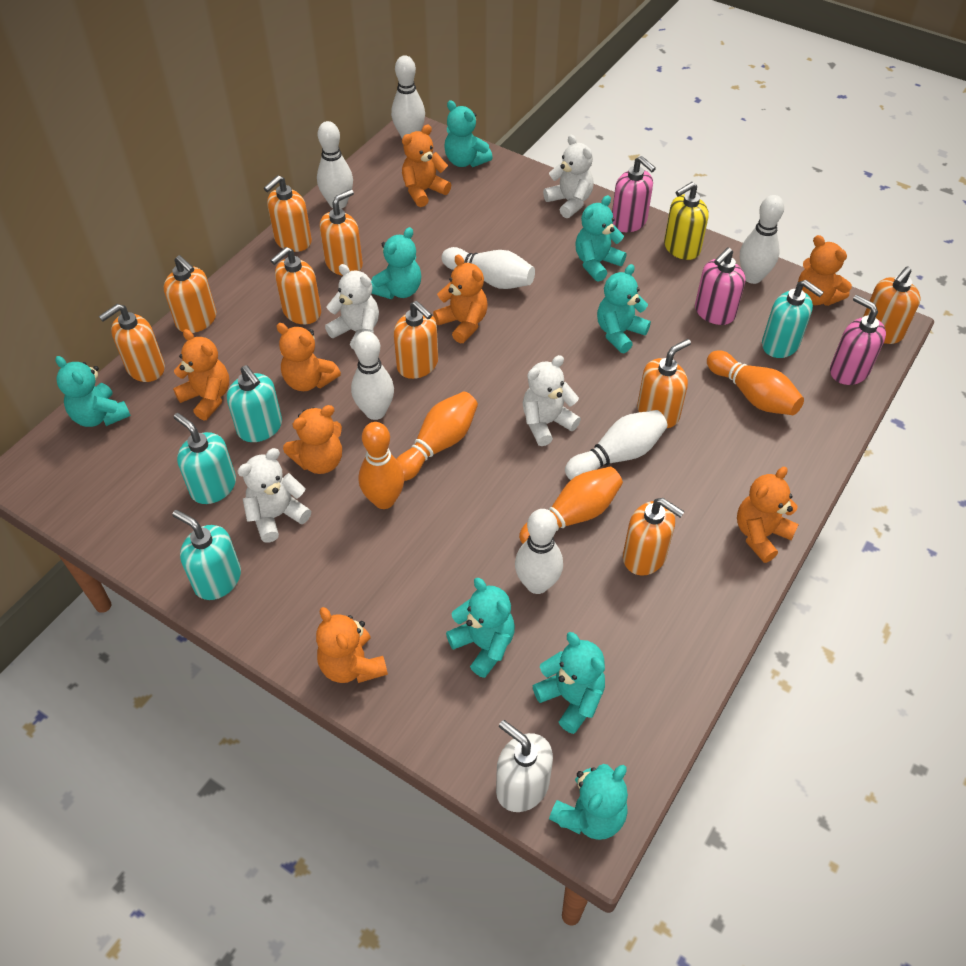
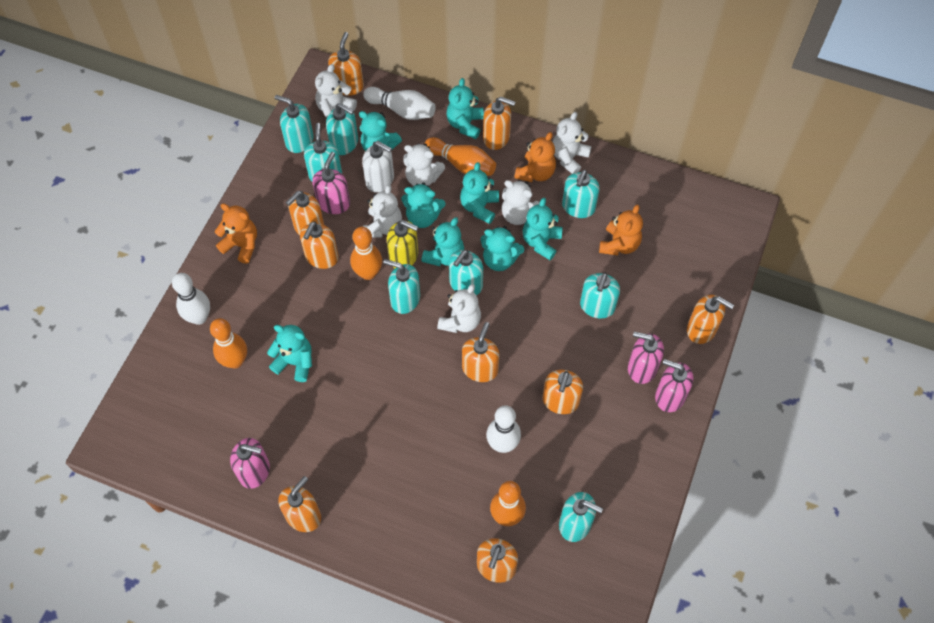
orange teddy bear: [173,329,229,421] [276,323,341,391] [283,405,342,474] [316,607,388,683] [402,125,451,207] [433,254,488,344] [737,467,799,563] [798,235,852,306] = 8 -> [215,203,257,264] [514,132,556,182] [599,205,643,256] = 3
pink soap dispenser: [612,156,656,232] [695,247,745,325] [830,295,886,385] = 3 -> [230,438,270,489] [312,152,350,214] [628,332,664,384] [655,359,693,412] = 4
turquoise soap dispenser: [172,510,241,600] [174,413,236,504] [227,365,282,442] [762,280,824,358] = 4 -> [275,95,314,153] [304,123,342,181] [326,103,358,155] [384,259,420,314] [449,250,483,295] [559,492,603,542] [562,170,600,218] [580,273,620,319] = 8
white bowling pin: [317,121,353,209] [351,331,394,420] [391,55,425,138] [442,247,535,289] [515,509,563,594] [565,410,668,480] [740,195,784,284] = 7 -> [172,273,210,325] [363,87,436,120] [486,405,521,453] = 3
white teddy bear: [237,448,311,543] [325,264,379,350] [522,355,581,446] [543,135,594,218] = 4 -> [315,64,357,118] [363,185,402,237] [403,143,445,186] [437,284,481,333] [502,180,540,225] [553,112,592,174] = 6

